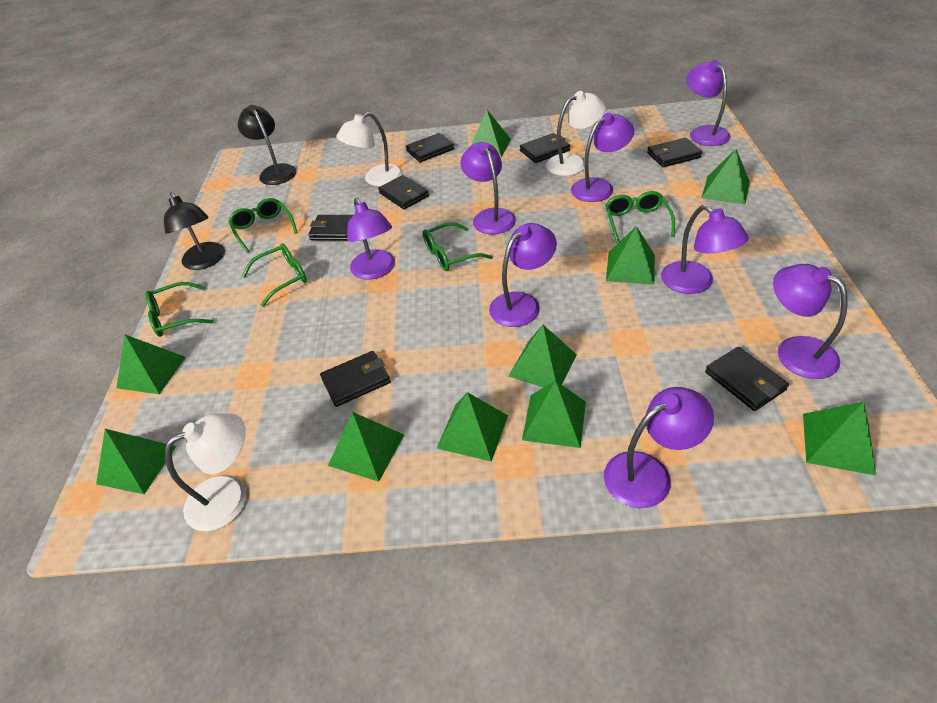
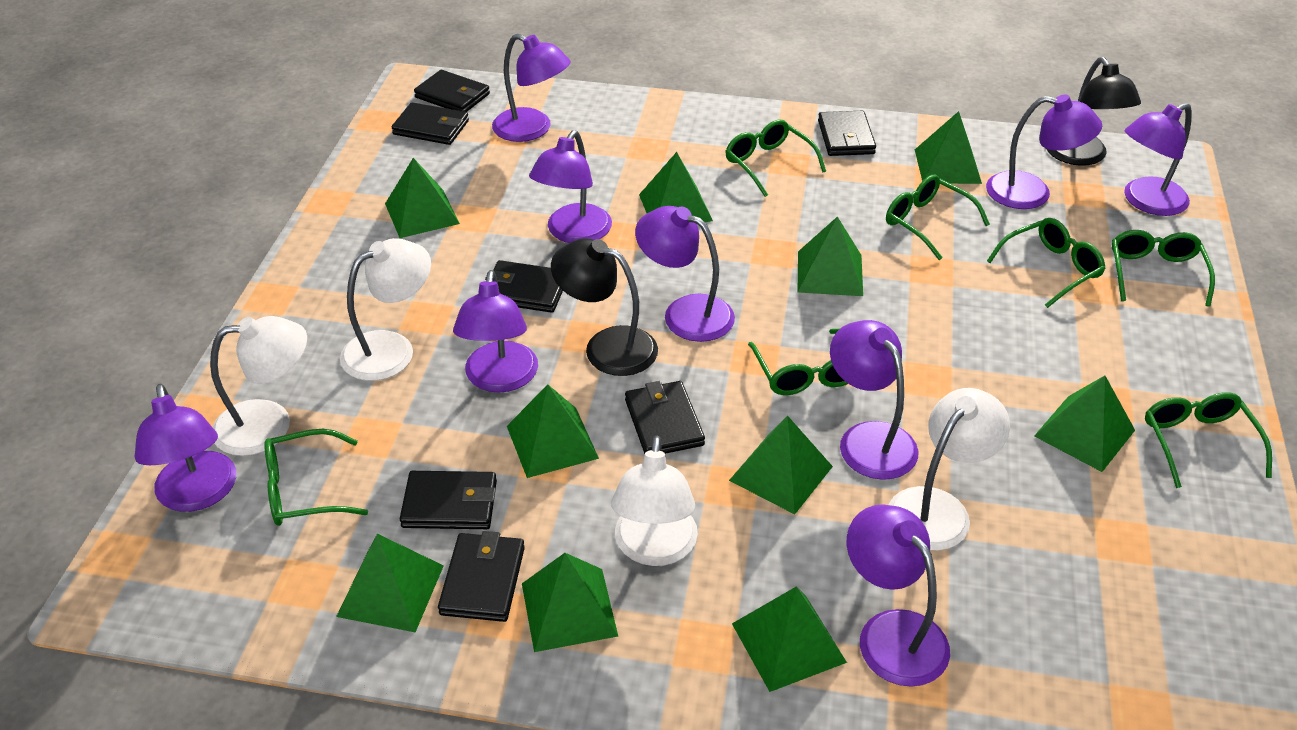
green glasses: [145,282,213,337] [228,198,298,253] [242,243,307,307] [423,222,492,271] [605,191,675,244] = 5 -> [264,429,368,526] [726,120,826,197] [748,329,848,395] [886,175,990,260] [987,218,1106,308] [1112,230,1215,307] [1145,392,1272,488] = 7
purple lamp: [347,198,395,280] [460,142,516,235] [489,223,557,327] [571,113,634,202] [604,387,714,508] [661,205,749,294] [687,60,731,146] [773,264,848,379] = 8 -> [135,384,236,512] [453,270,538,393] [492,34,571,142] [529,130,612,243] [635,206,735,342] [830,320,918,480] [847,504,950,687] [986,95,1102,209] [1124,103,1192,216] = 9
white lamp: [165,414,247,531] [336,112,403,186] [546,91,606,176] = 3 -> [210,316,307,456] [340,238,431,381] [611,436,698,566] [889,388,1010,551] = 4

